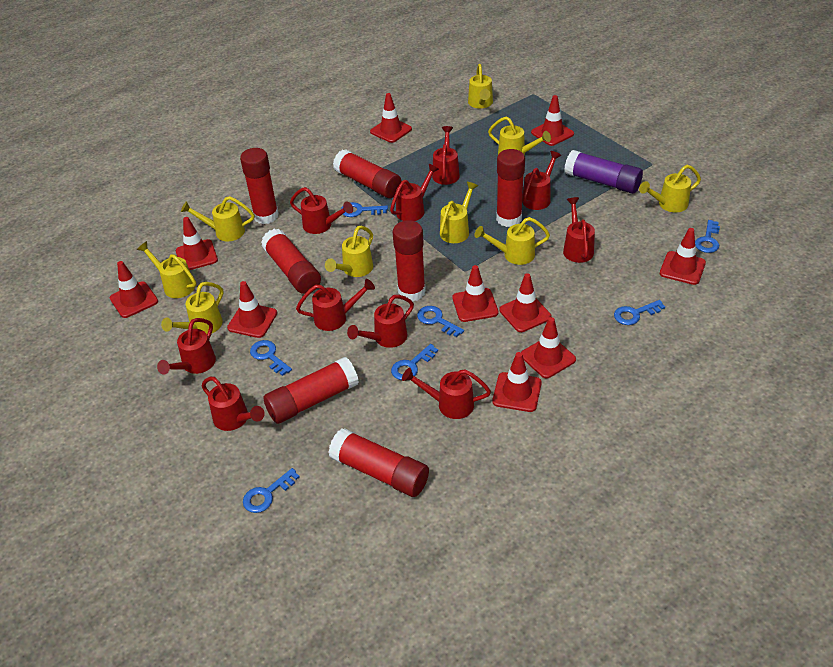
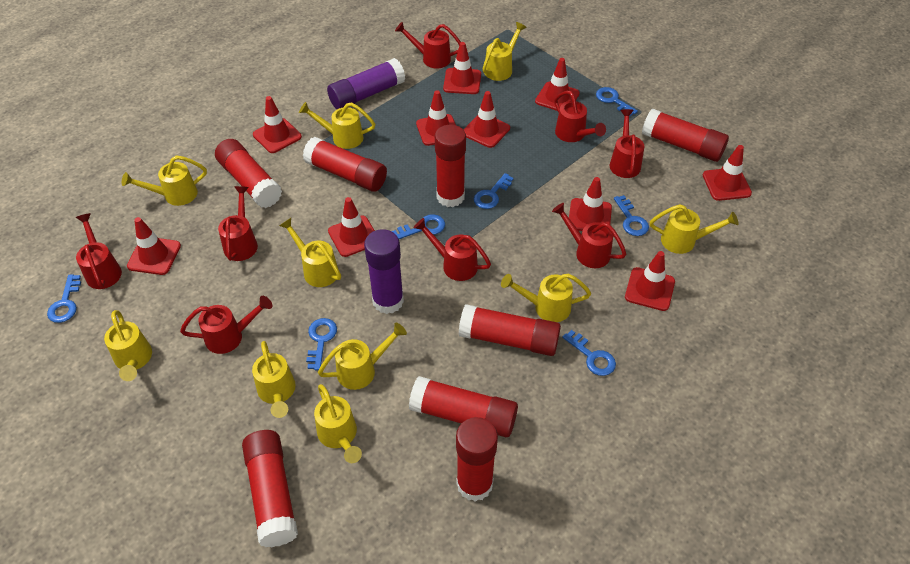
purple glue stick: [564,150,643,194] = 1 -> [327,58,405,109] [364,229,404,314] = 2
red glue stick: [240,148,279,224] [261,229,321,294] [263,357,359,424] [329,428,429,497] [333,149,401,198] [393,220,426,302] [496,149,525,227] = 7 -> [215,139,282,208] [242,430,298,547] [303,137,387,192] [409,376,518,437] [435,125,466,207] [456,417,498,502] [459,304,561,356] [642,108,729,162] = 8
red watering can: [157,318,216,375] [201,377,265,431] [290,187,353,234] [296,279,375,331] [347,295,414,348] [390,164,439,221] [402,368,491,419] [432,126,460,185] [522,151,561,210] [563,197,595,263] = 10 -> [76,213,122,289] [180,296,272,354] [218,186,258,261] [395,22,461,69] [413,218,491,281] [552,203,627,268] [554,91,606,142] [610,109,644,178] = 8
yellow watering can: [137,241,197,298] [161,282,224,334] [181,196,255,241] [325,226,373,277] [440,182,478,243] [468,64,493,108] [474,217,550,265] [488,116,551,156] [639,165,701,213] = 9 -> [104,310,152,381] [122,155,207,206] [252,341,296,418] [279,218,341,287] [299,102,375,149] [314,384,362,463] [318,323,407,390] [482,22,527,81] [501,274,591,322] [650,204,739,254] = 10

